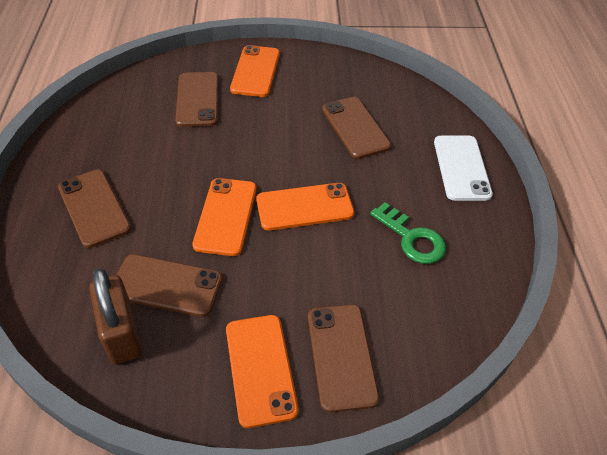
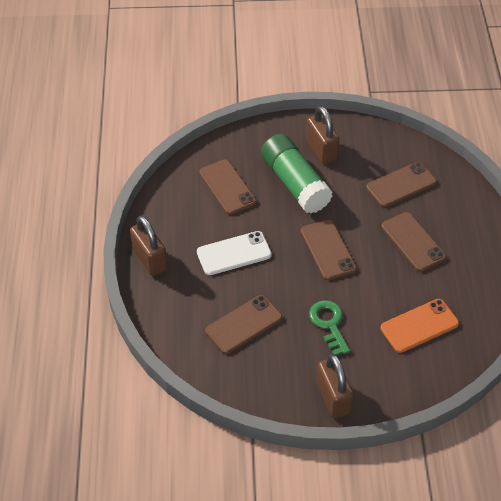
brown padlock: [90,268,142,364] = 1 -> [130,216,168,276] [306,106,340,165] [316,354,354,418] = 3
green glue stick: none = 0 -> [261,134,332,214] = 1
orange phone: [193,178,257,256] [226,315,299,428] [230,45,280,97] [256,183,354,231] = 4 -> [381,299,459,353] = 1

